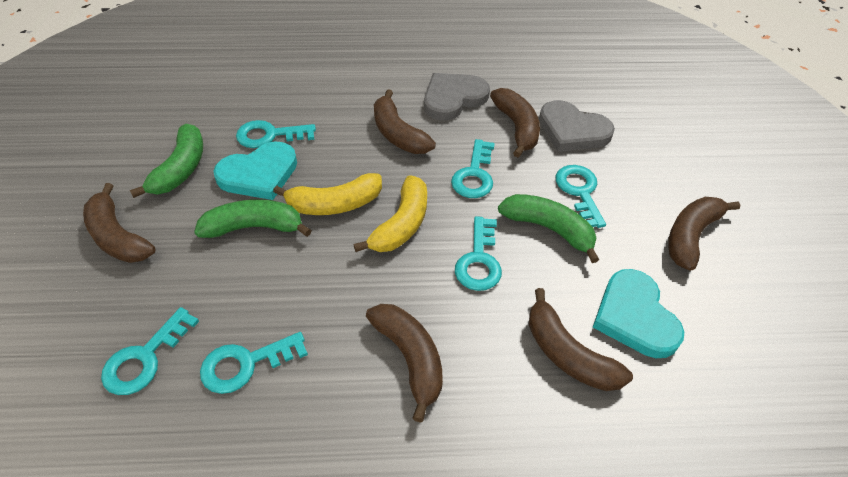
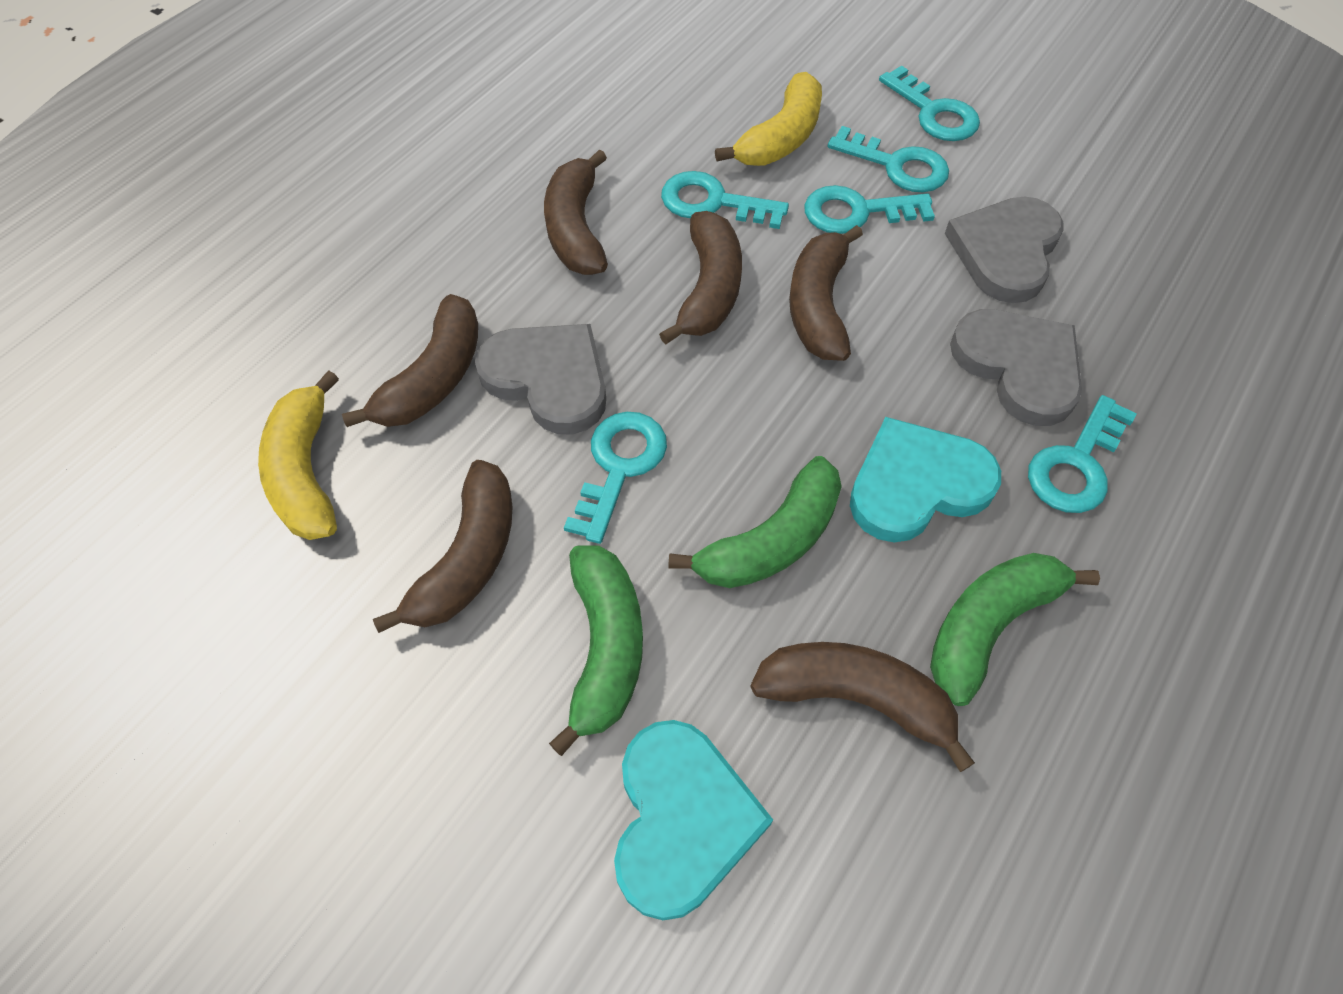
grey heart: [424,73,490,121] [539,100,615,152] = 2 -> [475,324,606,434] [945,196,1063,303] [950,309,1082,426] = 3

